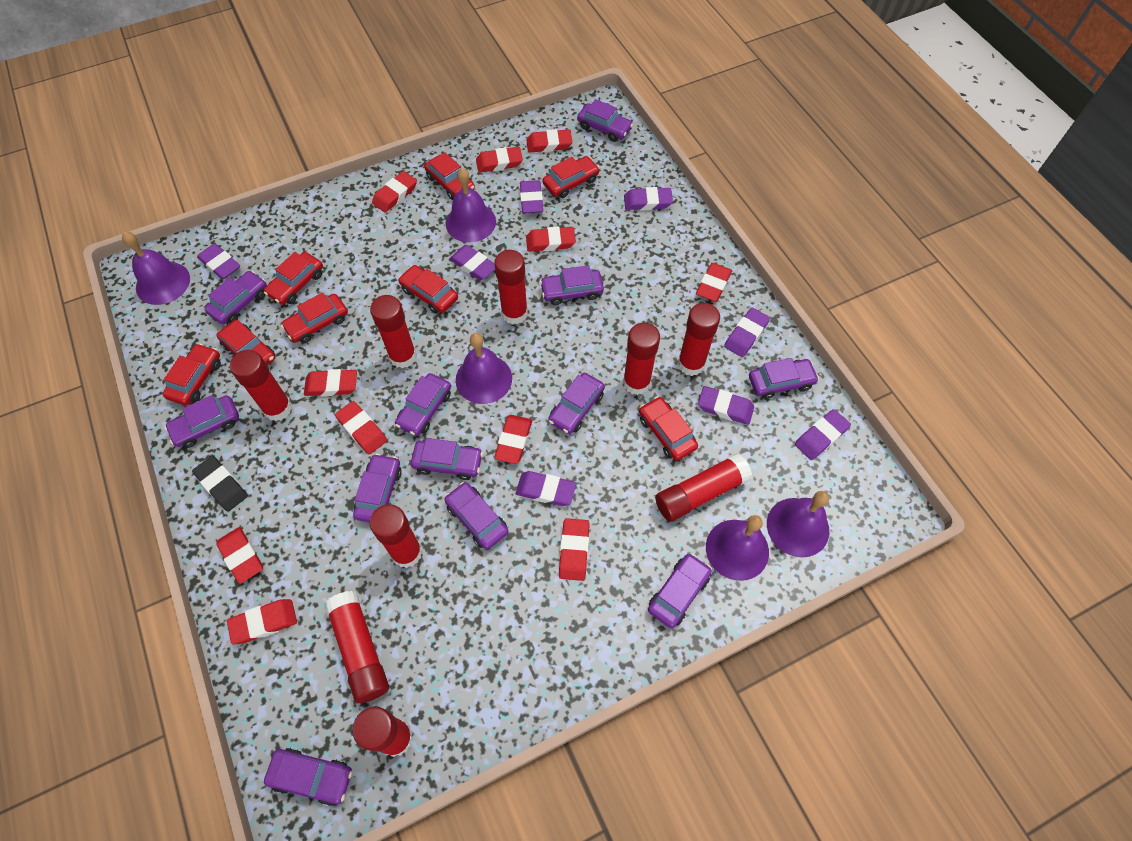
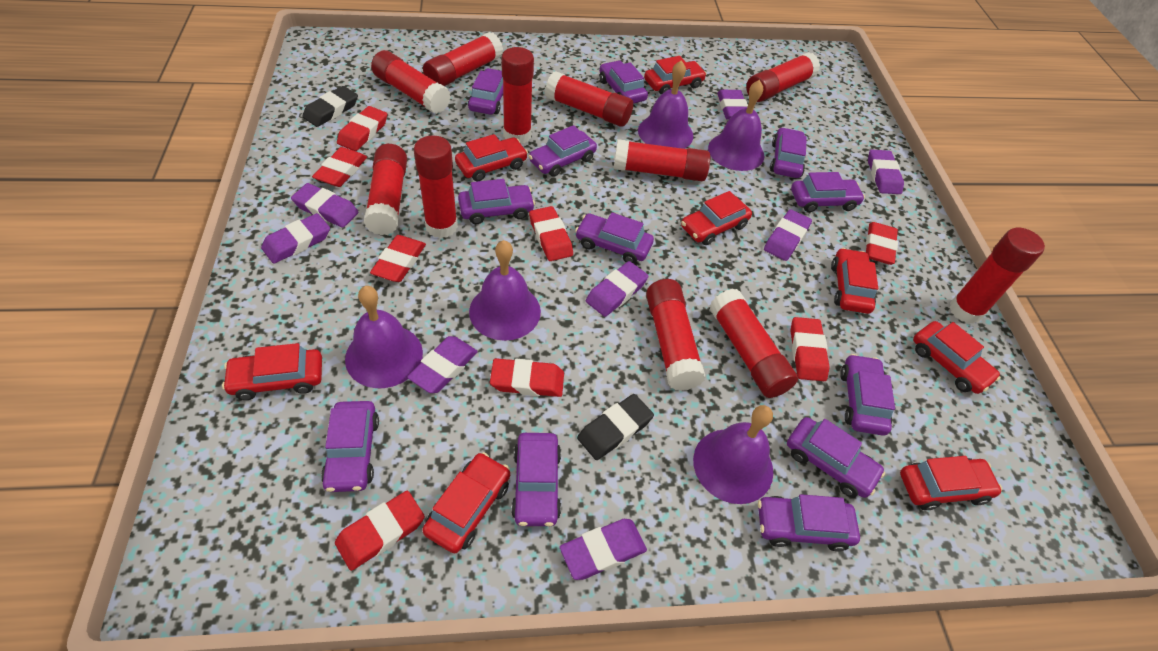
black eraser: [192,456,248,512] = 1 -> [302,86,358,127] [577,394,654,460] = 2
red eraser: [216,527,263,584] [227,599,297,644] [304,369,357,396] [335,401,387,454] [372,171,417,213] [476,147,523,173] [494,415,532,464] [526,129,573,153] [526,227,576,252] [559,518,590,581] [696,263,732,302] = 11 -> [312,147,367,187] [335,491,425,571] [337,106,387,151] [370,235,426,282] [490,358,564,397] [529,206,573,261] [790,317,830,381] [866,222,898,265] = 8
red glue stick: [230,350,292,421] [324,591,389,703] [352,707,413,757] [370,295,417,368] [370,504,422,568] [494,250,528,325] [623,323,660,395] [655,453,752,522] [678,303,720,376] = 9 -> [364,144,407,235] [371,50,451,114] [414,135,458,238] [423,32,503,86] [501,47,534,144] [545,71,633,127] [614,139,710,181] [646,279,706,391] [709,288,798,398] [746,52,820,102] [949,228,1045,324] = 11

